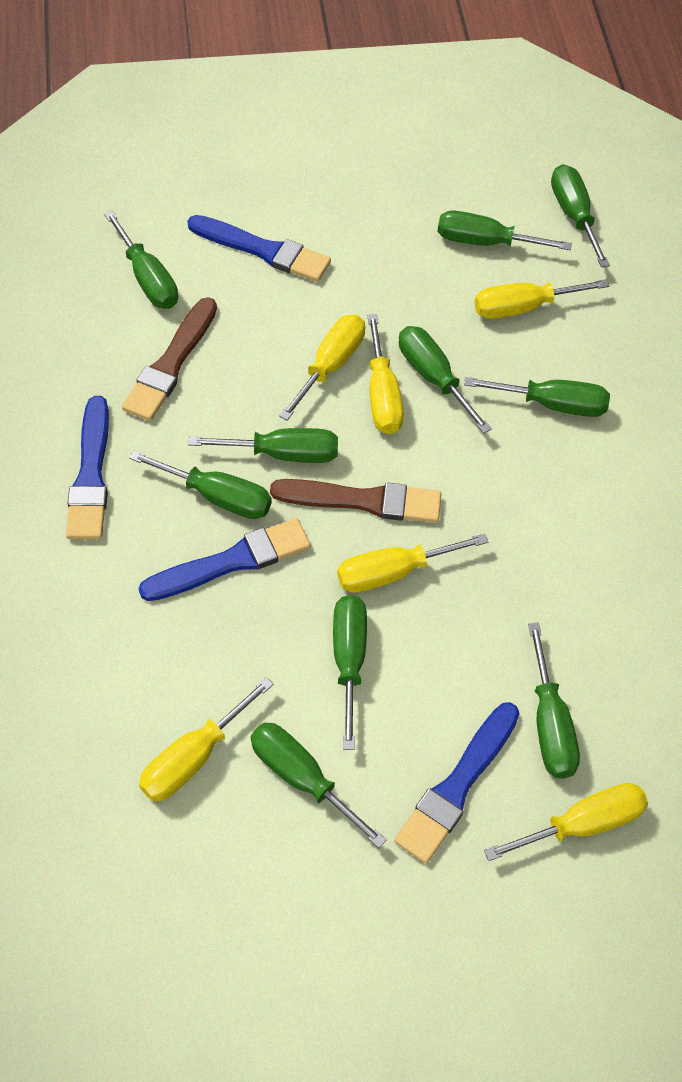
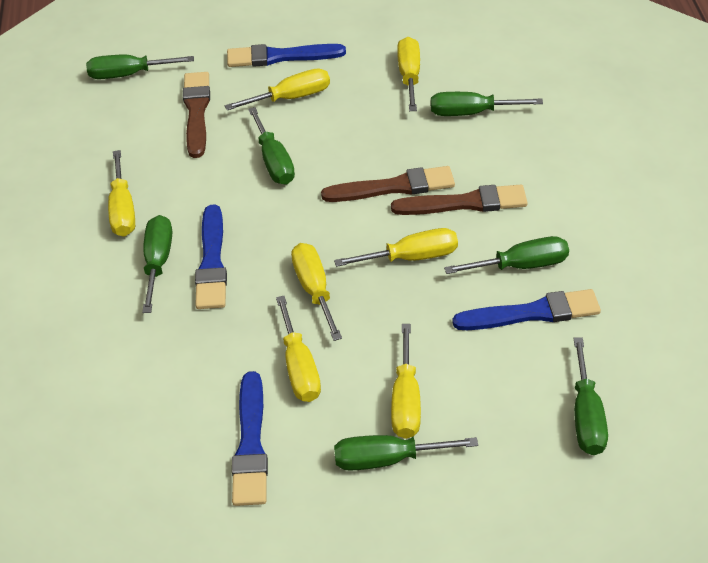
brown brush: [122,297,217,421] [270,479,441,523] = 2 -> [183,72,210,158] [321,166,455,202] [391,185,528,215] = 3
green screwdriver: [104,211,178,309] [129,450,272,519] [188,428,338,463] [251,723,387,848] [333,595,367,750] [399,326,492,433] [437,211,572,250] [464,377,610,417] [528,623,580,778] [551,164,610,267] = 10 -> [86,55,194,79] [142,215,172,313] [248,107,295,185] [334,435,478,471] [431,92,543,116] [444,236,569,274] [573,337,608,455] = 7
yellow screwdriver: [139,677,274,801] [279,315,365,421] [337,533,488,593] [367,314,404,434] [474,279,609,319] [484,783,648,861] = 6 -> [108,150,135,237] [225,68,330,110] [276,296,321,402] [291,243,342,341] [334,228,458,267] [391,324,421,439] [397,37,420,111] = 7

